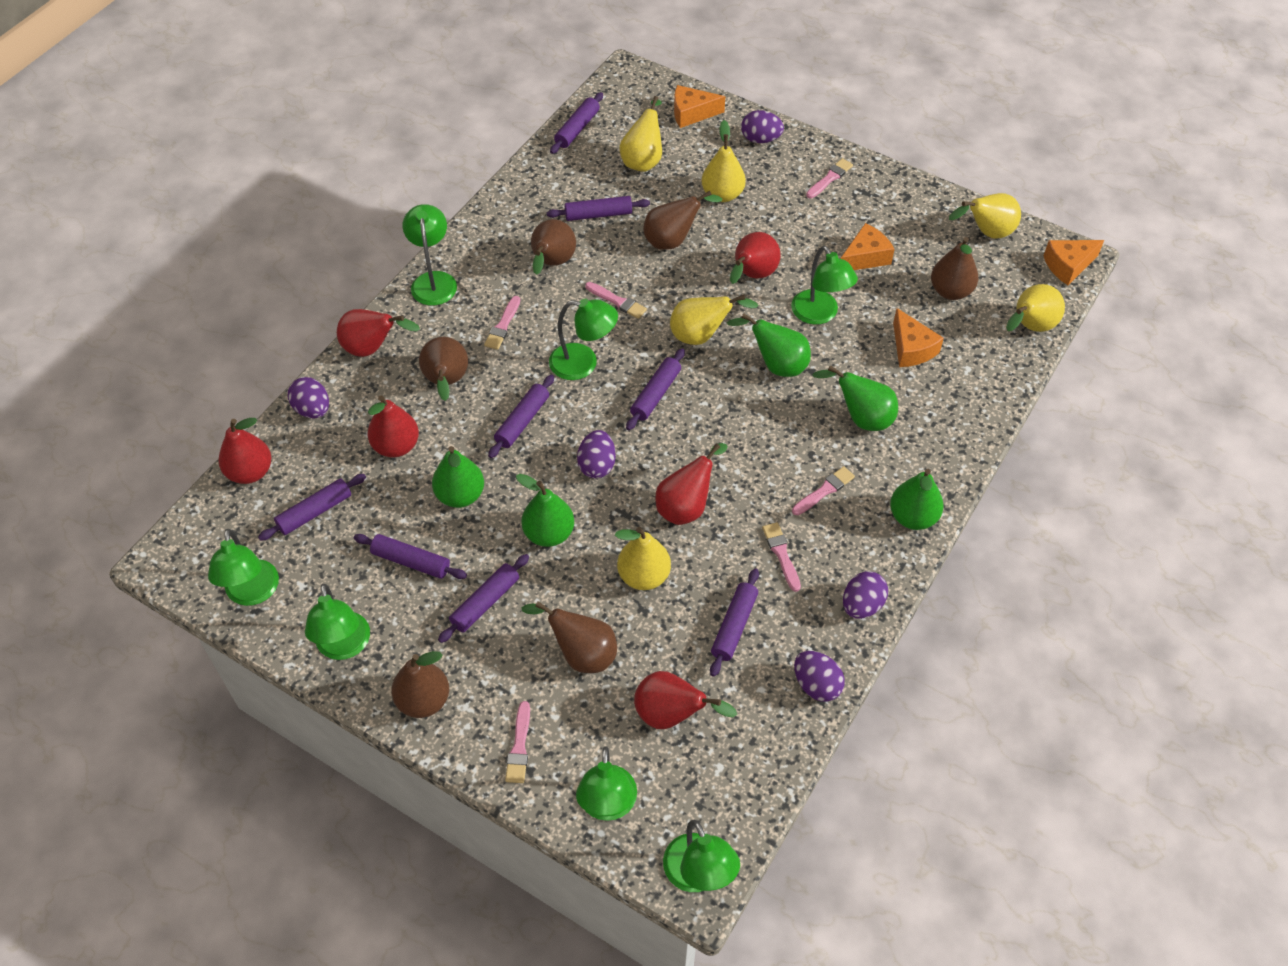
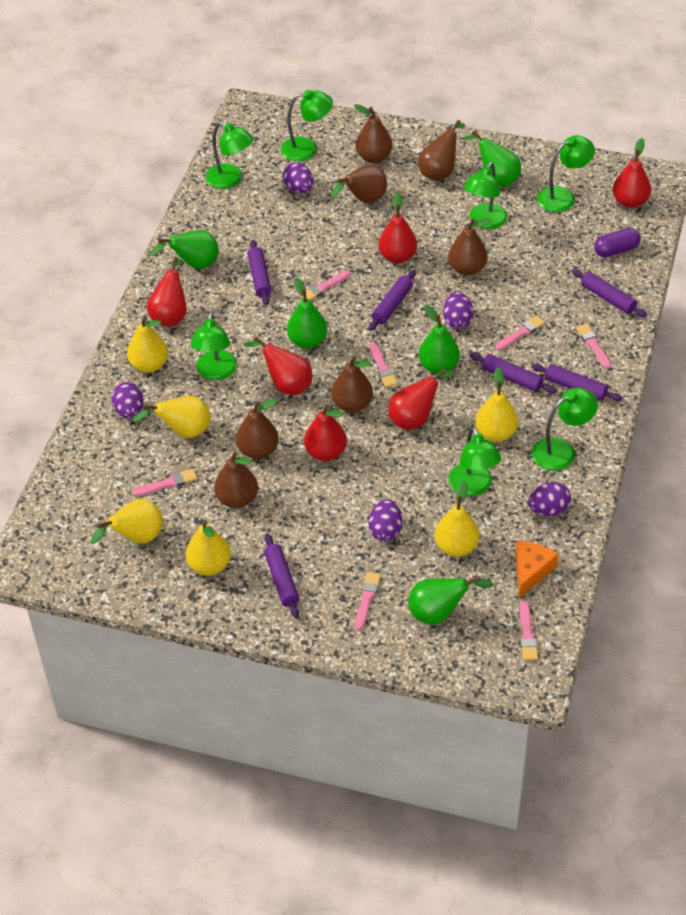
brown pear: [391,651,449,718] [419,337,468,401] [521,601,617,673] [531,219,576,275] [643,191,722,250] [931,237,978,300] = 6 -> [214,452,258,508] [236,399,279,459] [331,165,387,203] [331,356,373,413] [354,104,393,163] [418,120,465,181] [448,218,491,276] = 7
orange cheese: [674,85,725,128] [841,223,895,270] [893,308,944,367] [1043,240,1104,285] = 4 -> [515,541,558,598] = 1
pink brush: [484,296,520,350] [505,701,530,783] [585,282,647,319] [762,522,801,592] [792,466,855,515] [806,158,853,198] = 6 -> [133,468,197,496] [300,270,351,301] [355,572,381,630] [369,342,398,388] [495,315,545,350] [519,601,538,661] [576,323,611,369] = 7
purple capsule: none = 0 -> [594,228,641,257] = 1
purple rolling pin: [258,474,366,541] [354,534,467,579] [438,554,529,643] [488,375,554,458] [547,196,650,221] [550,92,603,154] [626,348,685,430] [710,568,759,677] = 8 -> [248,240,272,305] [264,533,299,618] [369,270,416,331] [469,353,556,393] [531,364,622,401] [572,269,647,317] = 6

